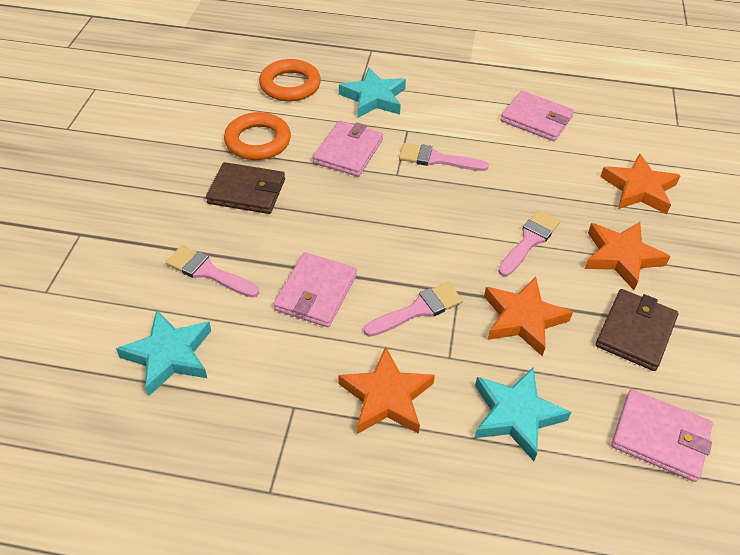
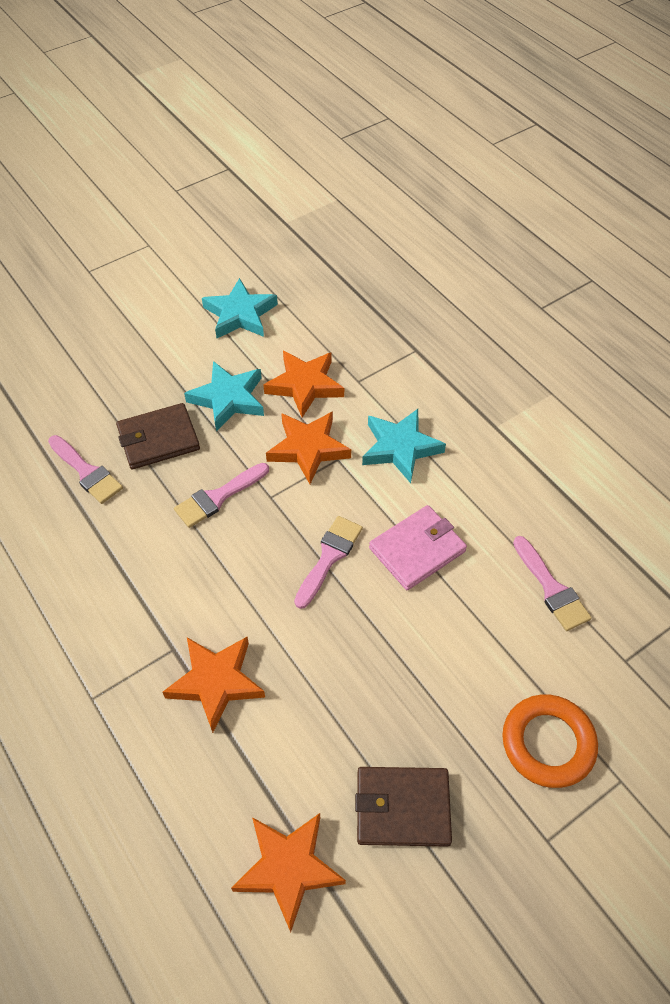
orange ring: [224,112,291,160] [259,59,321,101] = 2 -> [502,694,598,788] = 1
pink wallet: [274,252,357,327] [313,120,383,177] [501,91,574,141] [611,389,713,482] = 4 -> [369,505,467,590] = 1

